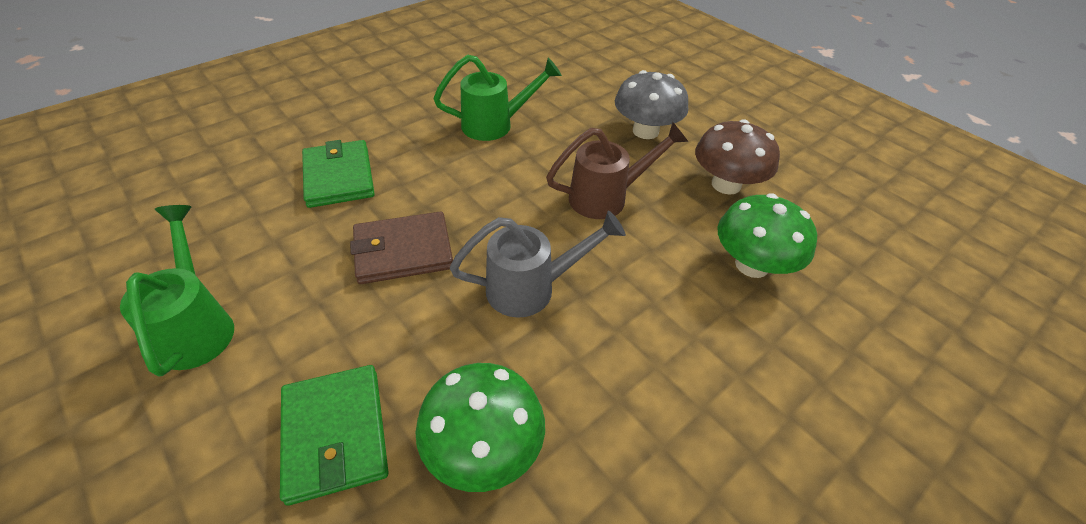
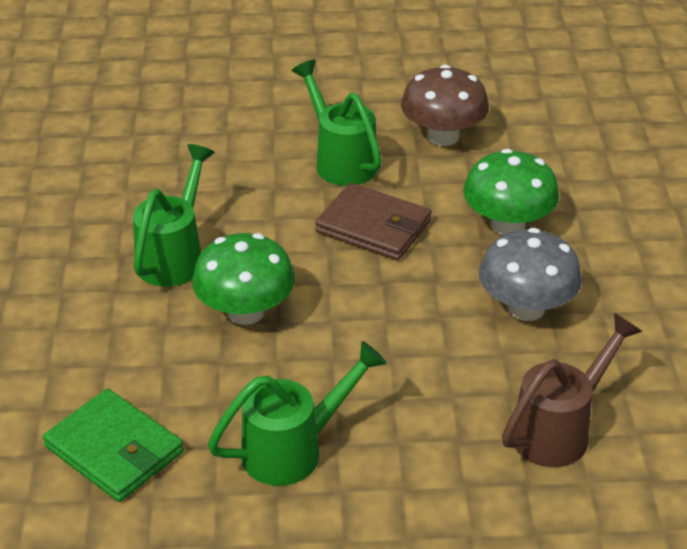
green wallet: [280,365,389,506] [302,140,375,208] = 2 -> [43,389,184,502] = 1
green watering can: [120,205,234,377] [433,55,562,141] = 2 -> [133,144,215,287] [208,341,387,486] [292,60,382,186] = 3
grey watering can: [450,211,626,318] = 1 -> none = 0

